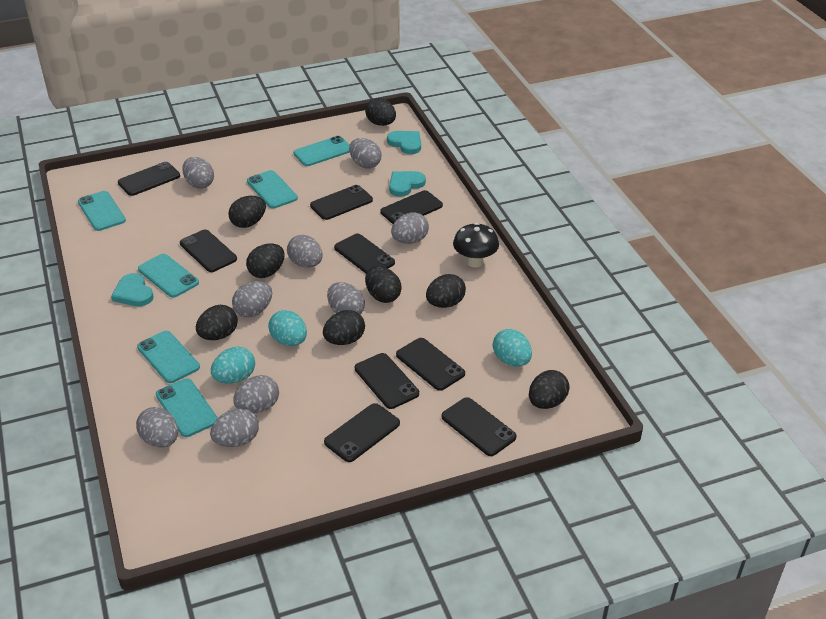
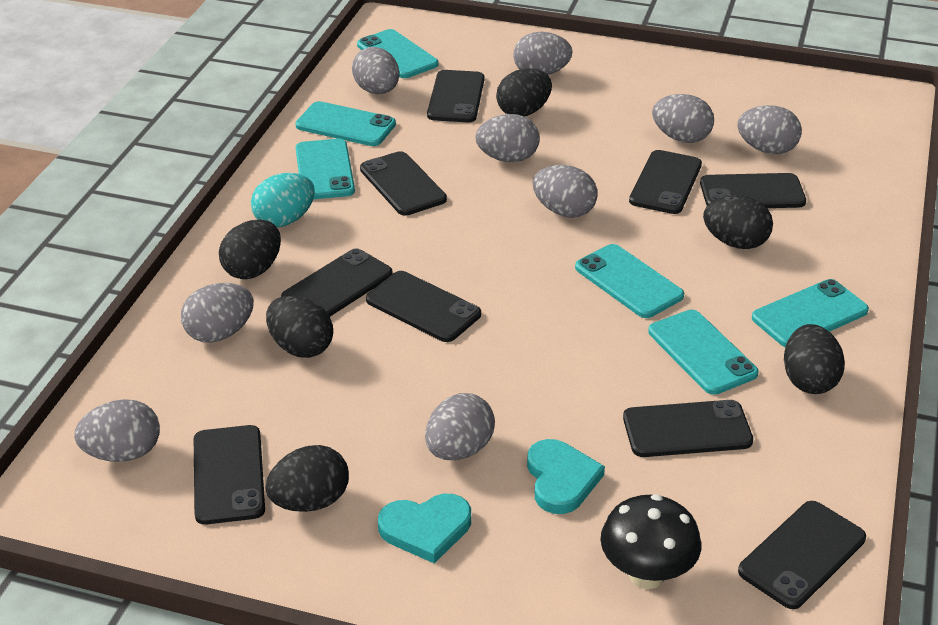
black egg: [196,305,238,340] [228,196,266,228] [246,244,285,278] [323,310,365,345] [365,98,396,126] [365,266,402,303] [426,274,466,308] [529,370,570,409] = 8 -> [219,220,281,279] [265,445,349,512] [266,296,333,358] [496,68,552,117] [703,195,773,249] [784,324,845,394] = 6
turquoise egg: [211,347,255,384] [268,310,307,346] [493,329,532,366] = 3 -> [251,173,315,227] = 1
turquoise heart: [111,273,154,306] [387,131,421,154] [389,171,426,197] = 3 -> [378,494,471,564] [527,439,605,514] = 2

